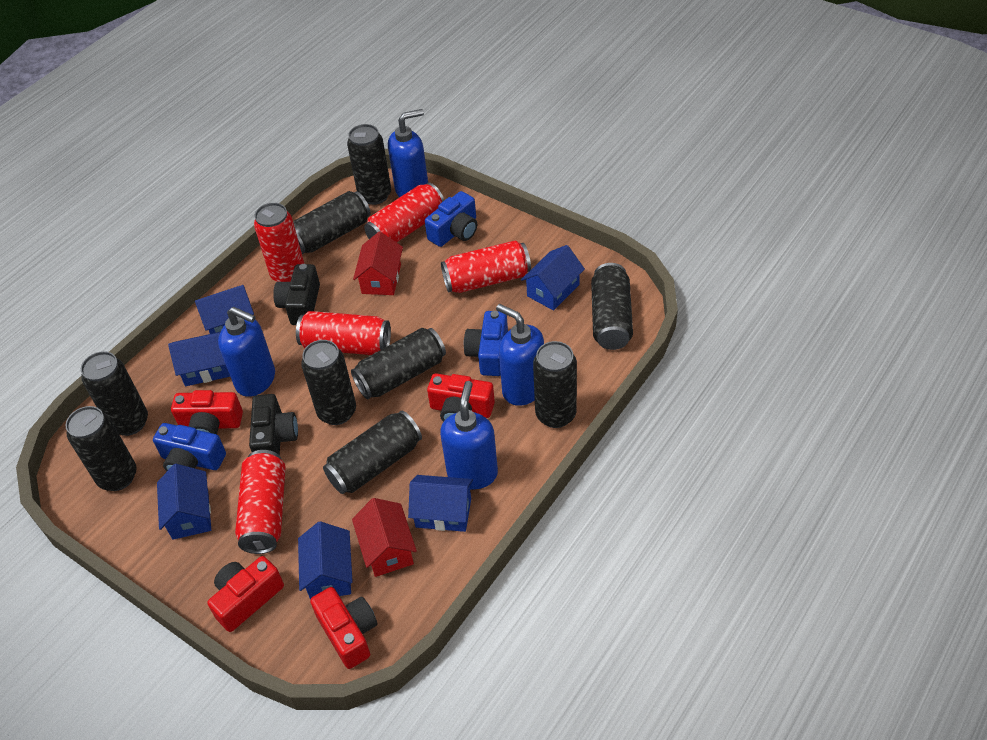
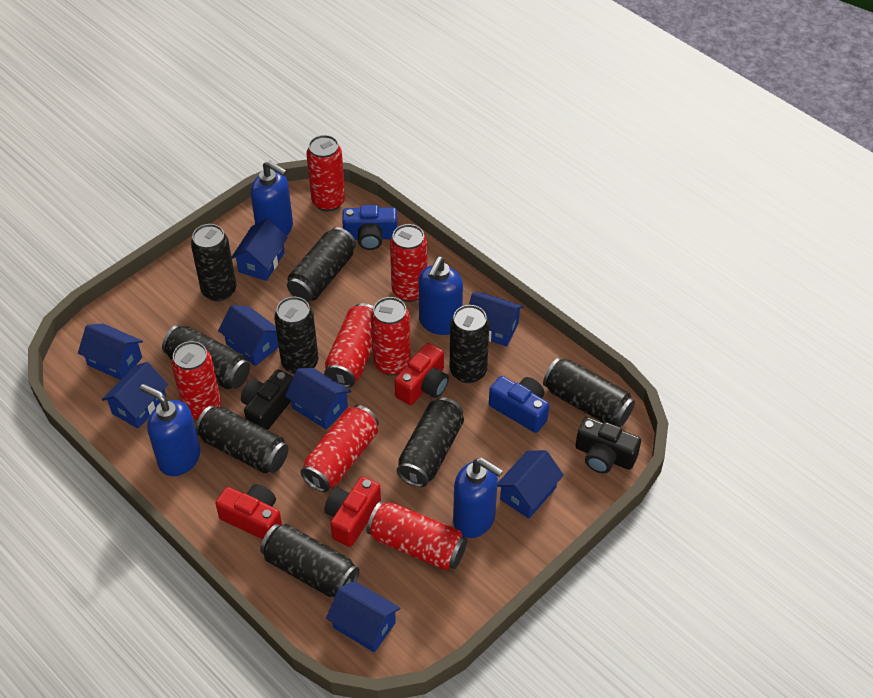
blue camera: [153,423,226,471] [425,191,477,247] [464,311,508,376] = 3 -> [342,205,397,250] [489,376,549,433] = 2
blue house: [157,464,211,540] [168,332,230,386] [195,285,254,334] [298,521,353,599] [408,475,473,532] [521,245,585,311] = 6 -> [78,324,143,380] [102,362,168,429] [218,305,279,366] [232,218,288,281] [285,368,352,430] [326,581,400,652] [469,292,524,347] [497,450,564,519] = 8
red camera: [171,390,243,434] [207,556,284,632] [310,587,377,669] [427,373,495,422] = 4 -> [216,484,282,539] [324,476,381,547] [395,343,449,405] = 3
red can: [235,450,286,554] [254,203,305,282] [296,311,391,355] [364,183,444,242] [441,240,531,293] = 5 -> [171,341,221,420] [301,405,379,492] [307,135,345,212] [324,303,374,388] [367,501,467,570] [371,297,411,375] [390,224,427,302] = 7
red house: [352,498,417,577] [353,232,403,295] = 2 -> none = 0

